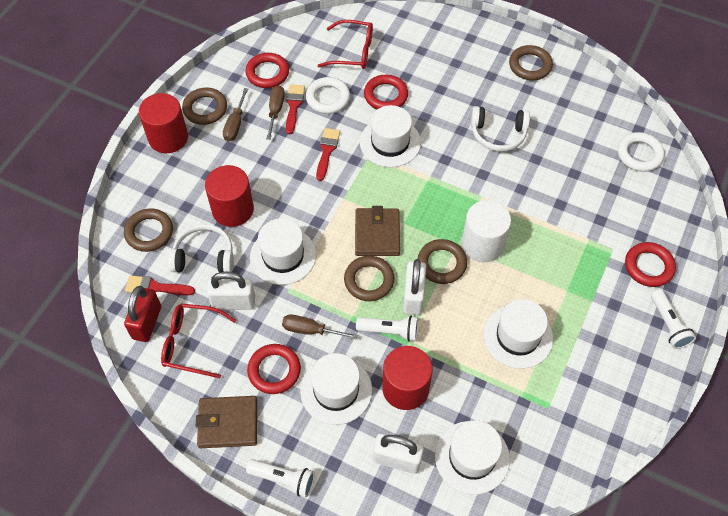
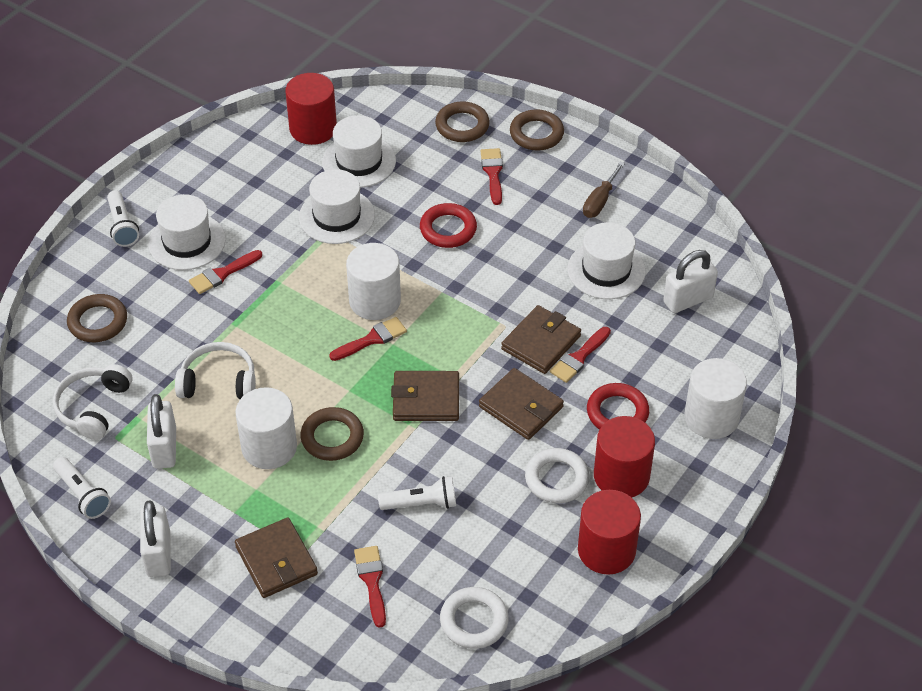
brown ring: [124,208,173,252] [182,87,227,125] [344,256,394,301] [418,239,467,284] [509,45,553,80] = 5 -> [67,294,127,342] [300,407,364,461] [435,101,490,142] [510,109,564,151] = 4
brown screwdriver: [223,88,248,142] [266,85,285,140] [282,314,357,339] = 3 -> [583,162,625,218] = 1
brown wallet: [196,396,257,448] [355,206,400,256] = 2 -> [235,518,318,598] [391,371,459,421] [479,368,564,440] [501,305,581,374] = 4
red brush: [125,275,195,295] [286,84,305,134] [316,128,340,181] = 3 -> [189,250,262,294] [329,317,407,361] [354,546,386,628] [481,148,503,205] [550,327,611,383] = 5
red glasses: [161,303,236,378] [318,20,373,69] = 2 -> none = 0
red padlock: [124,286,161,342] = 1 -> none = 0
red ring: [245,53,289,88] [247,344,301,394] [364,75,408,109] [625,242,676,287] = 4 -> [420,203,477,248] [587,383,649,430] = 2
white cylinder: [462,200,511,262] = 1 -> [236,387,297,469] [346,243,401,320] [684,358,747,439] = 3
white hat: [250,219,316,285] [300,353,372,425] [360,105,421,167] [435,420,510,495] [483,299,553,369] = 5 -> [148,194,226,270] [299,169,375,244] [322,115,396,188] [568,222,646,299] = 4

